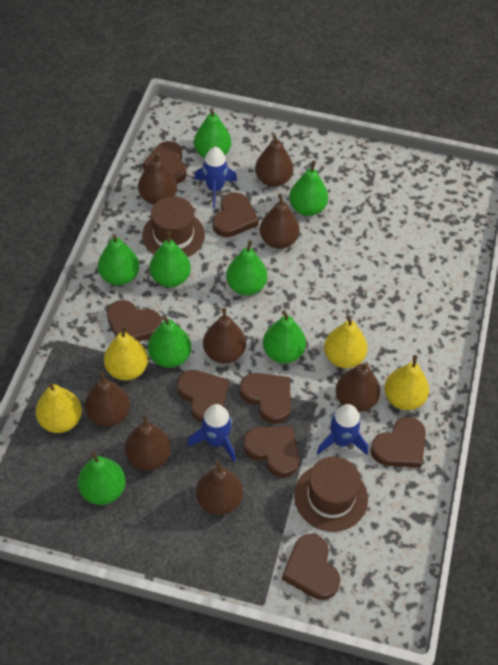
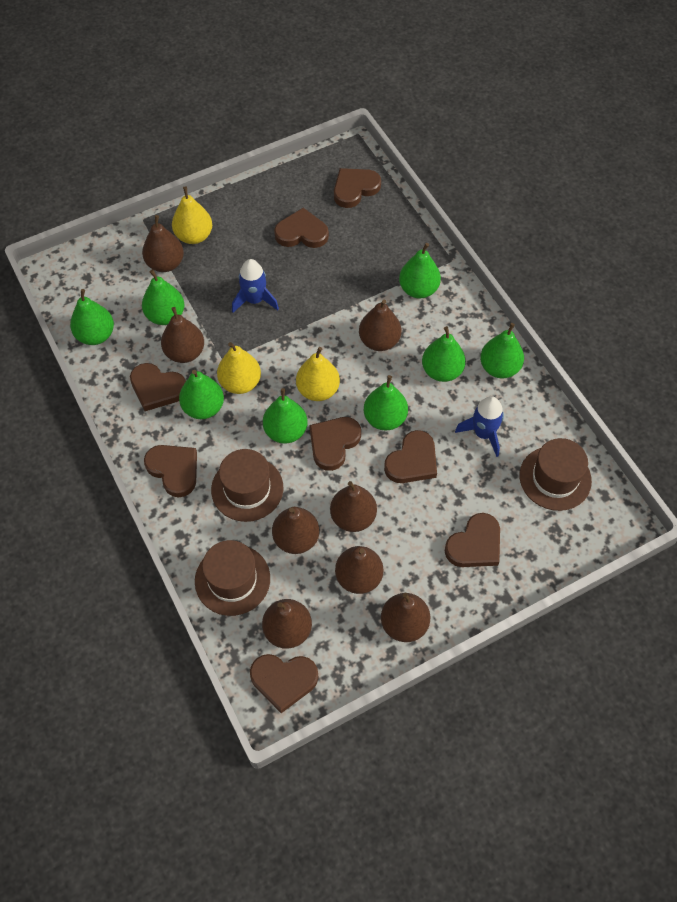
blue rocket: [187,404,236,462] [194,147,237,208] [317,404,368,455] = 3 -> [232,259,279,313] [455,396,504,457] = 2
brown hat: [142,196,205,257] [294,457,368,532] = 2 -> [195,540,270,616] [211,449,283,522] [520,438,592,511] = 3
yellow pear: [35,383,82,433] [104,325,148,380] [324,315,368,368] [384,355,429,410] = 4 -> [172,186,212,244] [217,342,261,394] [296,347,340,401] = 3

